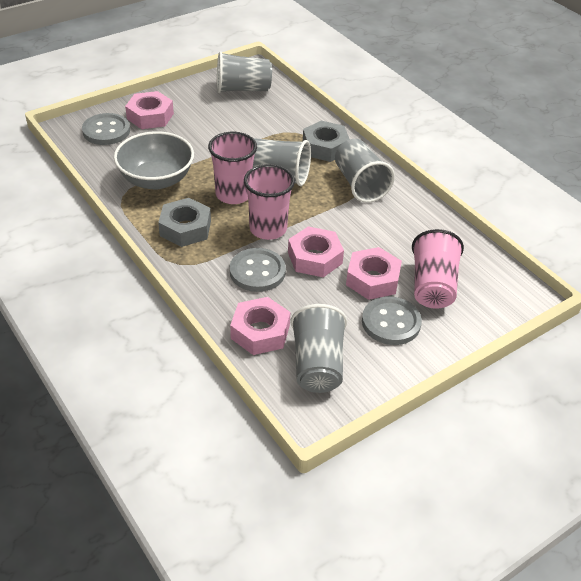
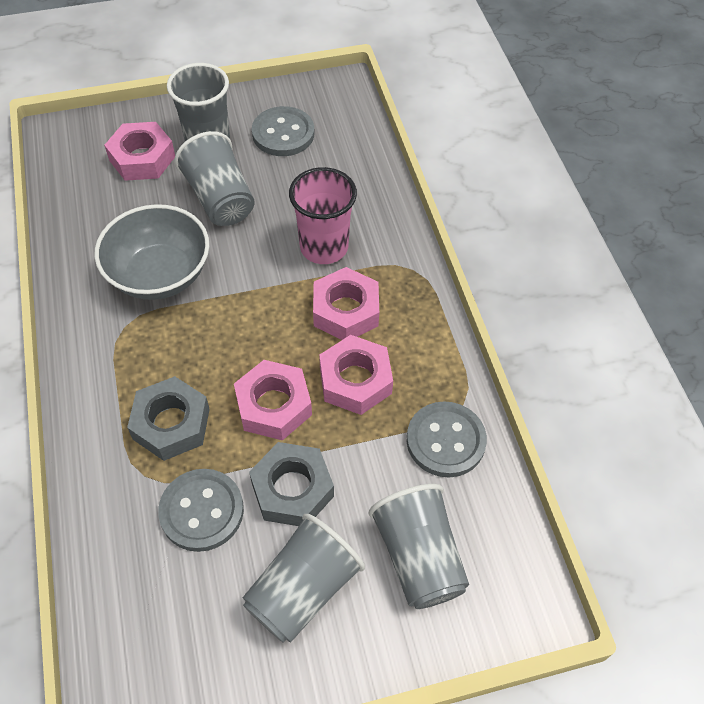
pink cup: [208,132,257,204] [244,164,295,240] [412,229,464,309] = 3 -> [289,167,357,264] = 1

